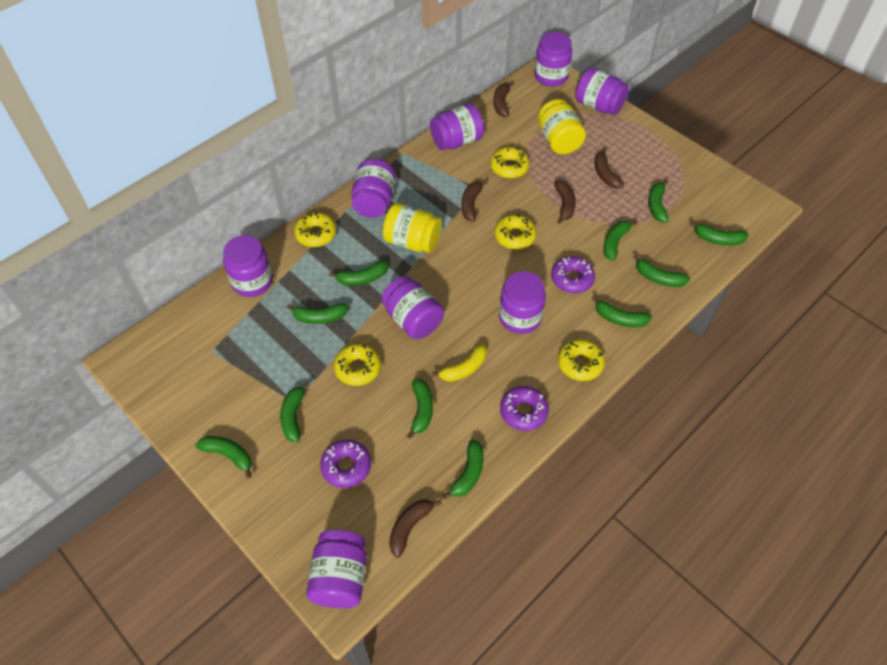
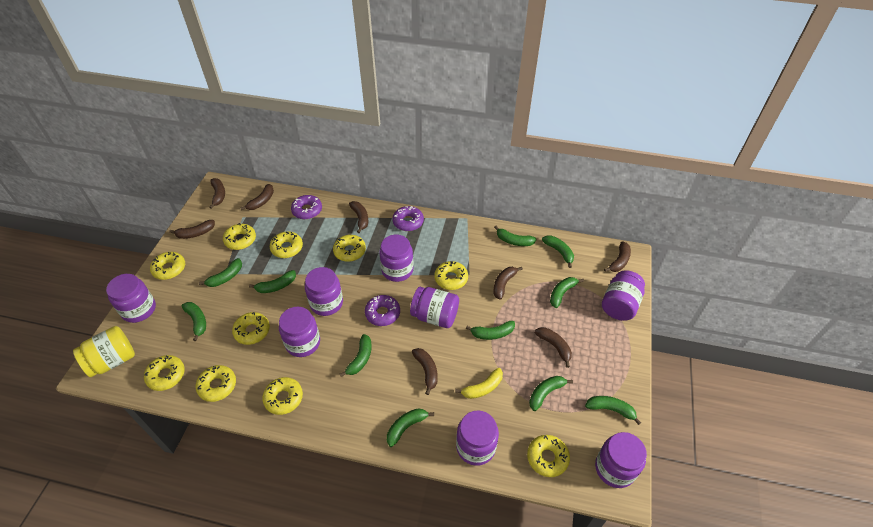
brown banana: [389,499,442,558] [461,180,488,221] [493,81,514,117] [554,180,576,224] [595,148,624,189] = 5 -> [169,220,215,239] [209,178,225,209] [240,184,274,210] [349,201,368,233] [412,348,438,395] [493,267,523,300] [534,327,572,368] [604,241,631,272] = 8
yellow donut: [294,212,336,247] [334,344,381,386] [490,147,530,178] [494,214,536,250] [558,339,605,381] = 5 -> [144,355,185,391] [150,252,185,280] [196,365,236,402] [223,223,256,250] [232,312,270,345] [262,377,303,415] [270,231,303,258] [333,235,366,262] [434,261,468,290] [527,435,570,477] = 10
yellow jar: [383,203,442,253] [538,99,586,154] = 2 -> [73,326,135,377] = 1

